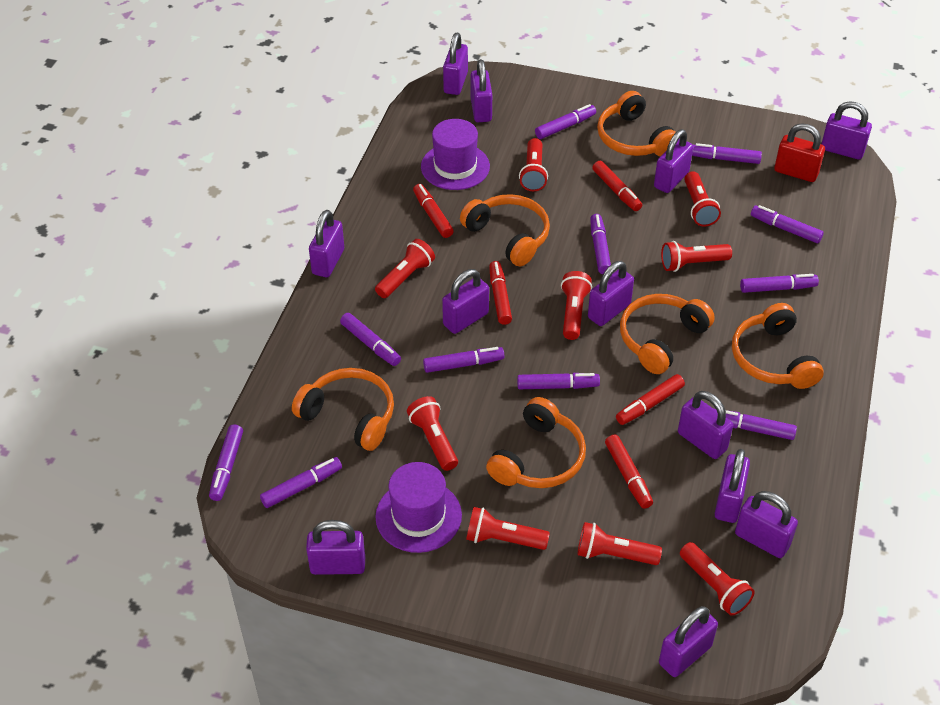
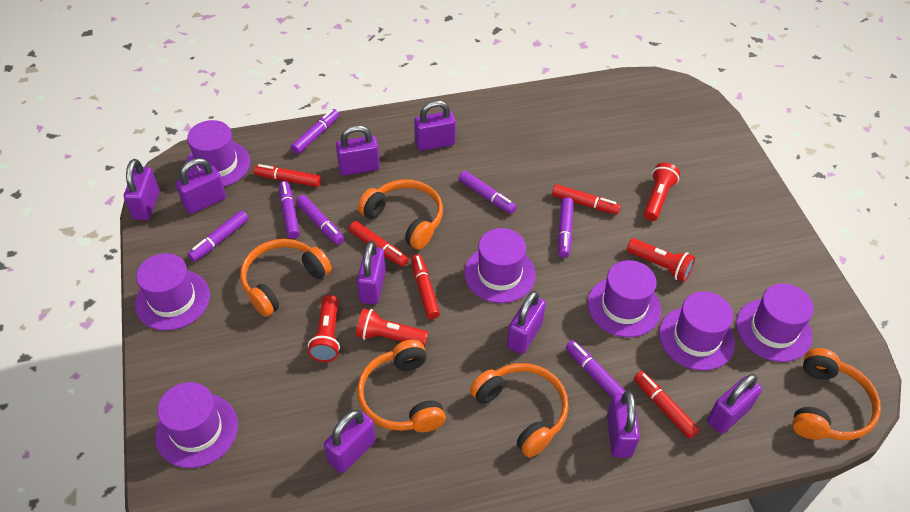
orange headphones: [292,368,394,451] [460,194,550,266] [486,397,586,488] [597,91,676,157] [620,294,715,374] [732,303,824,389] = 6 -> [240,239,332,317] [357,340,446,432] [358,179,443,250] [470,363,569,457] [792,348,881,440] = 5
purple hat: [375,462,462,553] [421,119,490,190] = 2 -> [135,253,210,331] [155,382,238,468] [185,120,250,187] [464,228,536,303] [588,260,661,337] [659,291,735,371] [736,283,814,362] = 7
purple marker: [209,424,243,501] [260,457,342,508] [340,313,401,366] [423,347,504,373] [517,373,600,389] [535,104,596,139] [590,214,611,274] [692,143,762,164] [715,409,797,440] [740,274,819,293] [751,205,824,243] = 11 -> [187,210,249,262] [279,181,300,239] [291,109,339,154] [296,195,344,245] [459,171,517,214] [558,197,573,258] [566,340,625,398] = 7
purple padlock: [306,520,365,575] [309,210,344,277] [442,269,489,334] [443,33,468,95] [471,59,492,122] [588,261,634,326] [654,129,693,193] [659,606,718,677] [678,391,733,459] [714,449,750,523] [735,491,798,558] [821,101,872,160] = 12 -> [124,159,159,220] [176,158,226,214] [324,410,376,473] [336,125,380,176] [357,241,386,305] [414,100,456,151] [507,291,546,354] [607,391,640,458] [707,374,762,434] = 9
red flashlight: [375,239,435,298] [407,396,458,471] [466,507,550,550] [519,138,548,191] [561,271,592,340] [577,522,662,565] [661,241,732,272] [680,542,755,616] [684,171,721,227] = 9 -> [308,295,340,362] [356,308,428,346] [627,238,695,282] [644,162,680,221] = 4
red padlock: [774,123,825,182] = 1 -> none = 0

